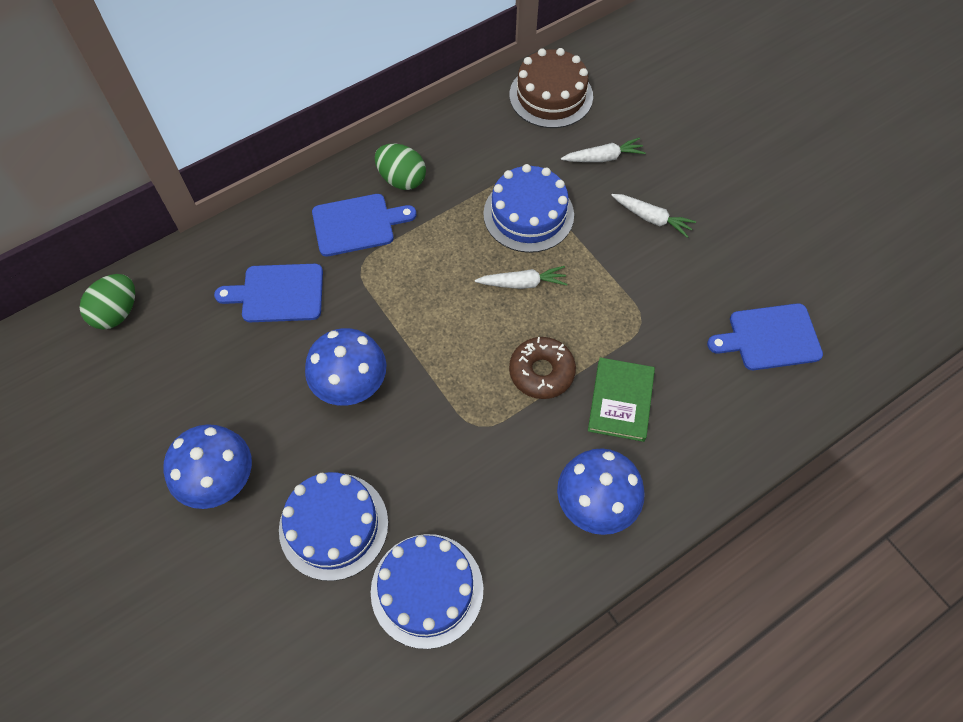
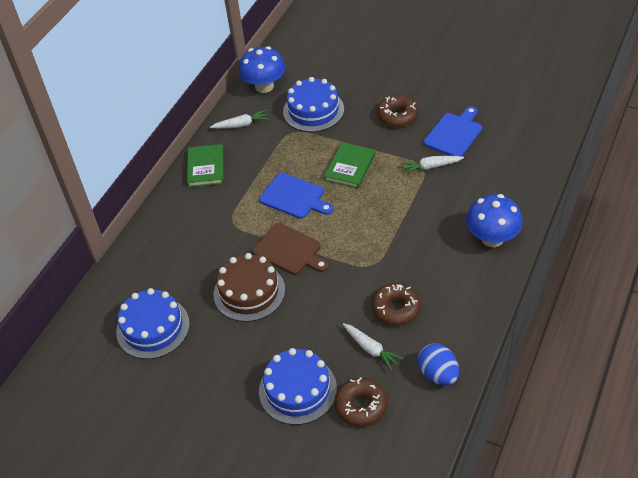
blue cutting board: [214,264,323,322] [312,194,416,256] [707,303,823,370] = 3 -> [259,173,333,219] [424,106,482,156] = 2
blue egg: none = 0 -> [418,343,459,385] = 1
blue mushroom: [163,424,252,509] [305,328,386,406] [557,448,645,535] = 3 -> [238,46,285,93] [466,194,523,247] = 2
brown cutting board: none = 0 -> [252,223,329,275] = 1
brown donut: [509,337,576,399] = 1 -> [334,377,387,427] [372,283,421,326] [377,95,419,127] = 3
green book: [588,357,655,442] = 1 -> [187,144,224,187] [324,142,375,189] = 2
green egg: [79,274,135,330] [375,144,426,190] = 2 -> none = 0

